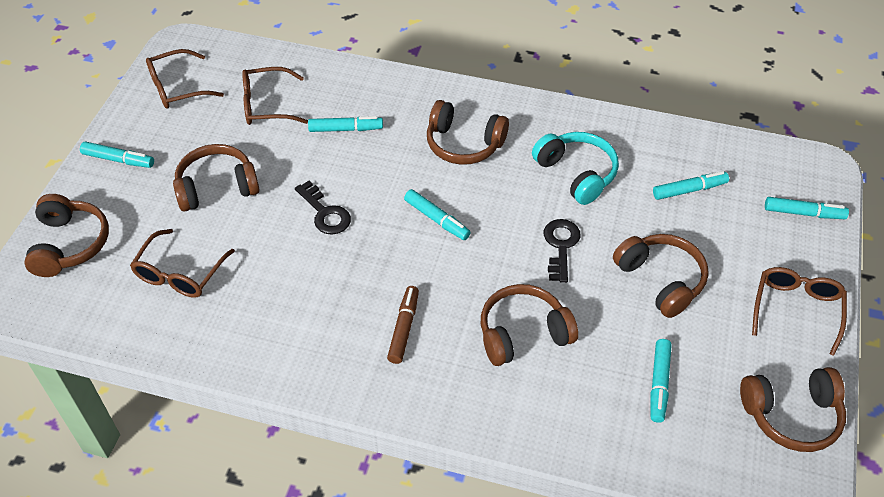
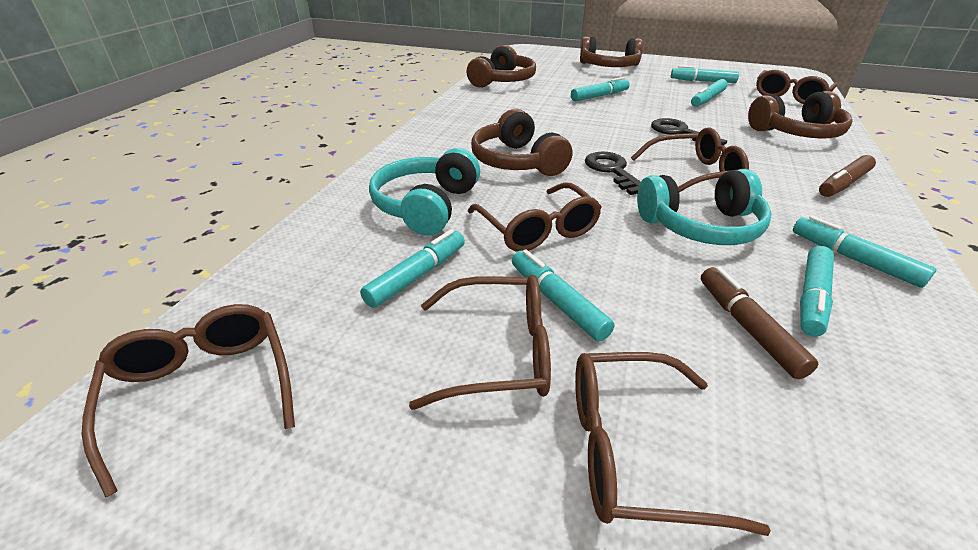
brown glasses: [130,229,235,298] [146,49,224,109] [242,67,308,125] [752,267,847,356] = 4 -> [82,304,295,498] [409,275,551,410] [468,183,602,252] [575,352,771,536] [631,127,749,193] [756,70,838,104] = 6
brown headphones: [24,194,109,277] [173,144,260,212] [427,100,509,165] [481,284,578,366] [613,234,709,318] [740,367,846,452] = 6 -> [466,45,536,88] [471,109,573,176] [580,37,643,67] [748,91,852,139] = 4
brown marker: [387,286,419,364] = 1 -> [701,267,818,379] [819,155,876,197] = 2
turquoise headphones: [532,132,619,205] = 1 -> [369,148,480,235] [637,169,772,245] = 2
turquoise marker: [80,141,154,168] [308,116,383,132] [404,189,471,240] [651,339,672,423] [653,171,729,200] [765,197,849,219] = 6 -> [360,229,465,308] [512,249,614,341] [571,77,630,101] [671,65,739,83] [691,79,728,107] [793,216,936,288] [800,246,834,337] = 7

